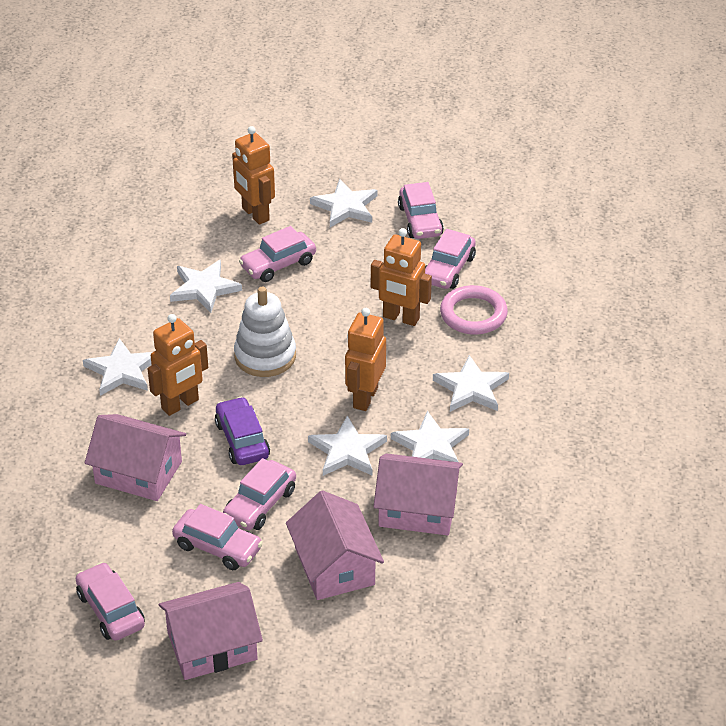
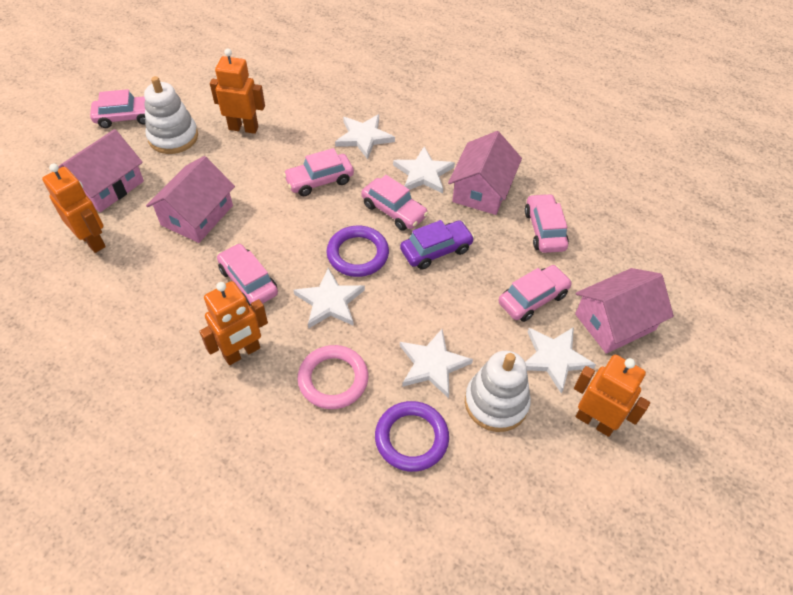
purple ring: none = 0 -> [327,225,389,277] [375,401,449,472] = 2
white stacking toy: [234,287,296,377] = 1 -> [144,76,198,154] [465,351,531,432] = 2
white star: [83,338,152,396] [170,260,242,313] [308,415,387,476] [310,179,378,227] [391,411,469,462] [433,355,509,412] = 6 -> [294,268,365,329] [335,114,395,159] [393,146,455,194] [400,329,473,398] [525,327,596,393] = 5

